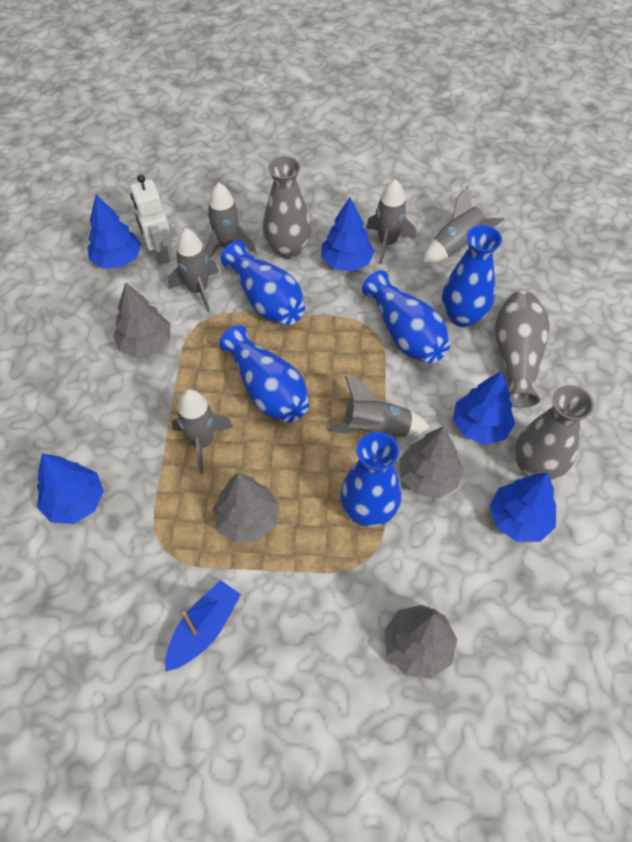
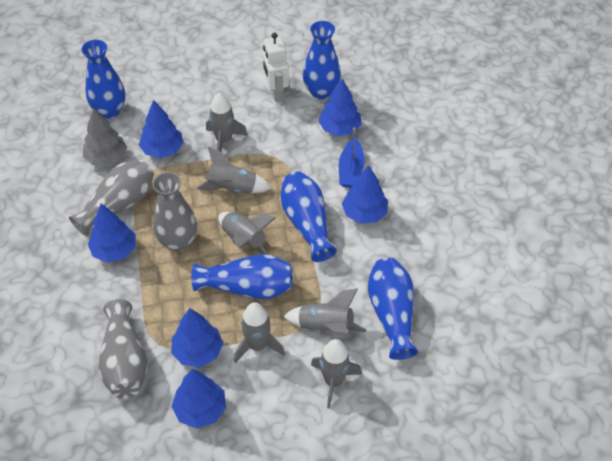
blue tree: [37,453,104,524] [87,195,141,269] [322,197,375,272] [453,371,515,445] [490,472,556,542] = 5 -> [88,204,136,263] [139,100,183,158] [171,308,223,367] [172,369,226,428] [318,79,362,136] [342,165,388,224] = 6
grey tree: [113,282,170,357] [213,473,279,543] [384,605,457,679] [399,426,463,498] = 4 -> [83,108,127,166] = 1

